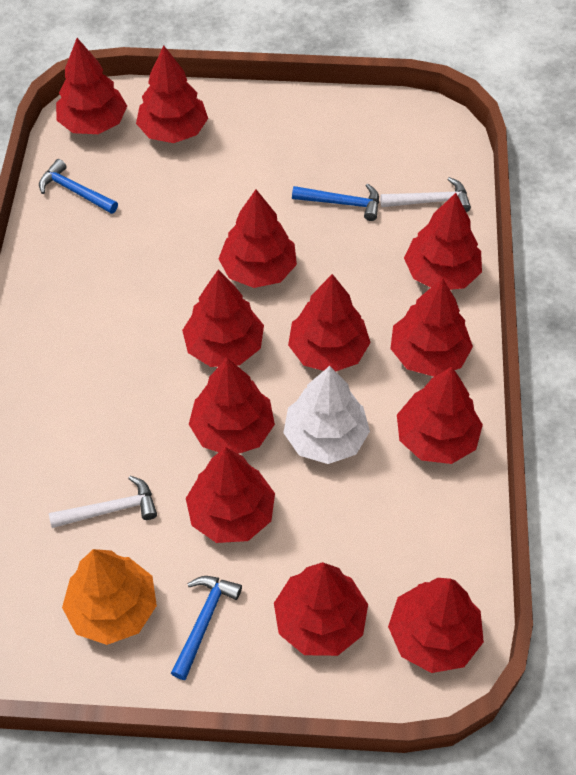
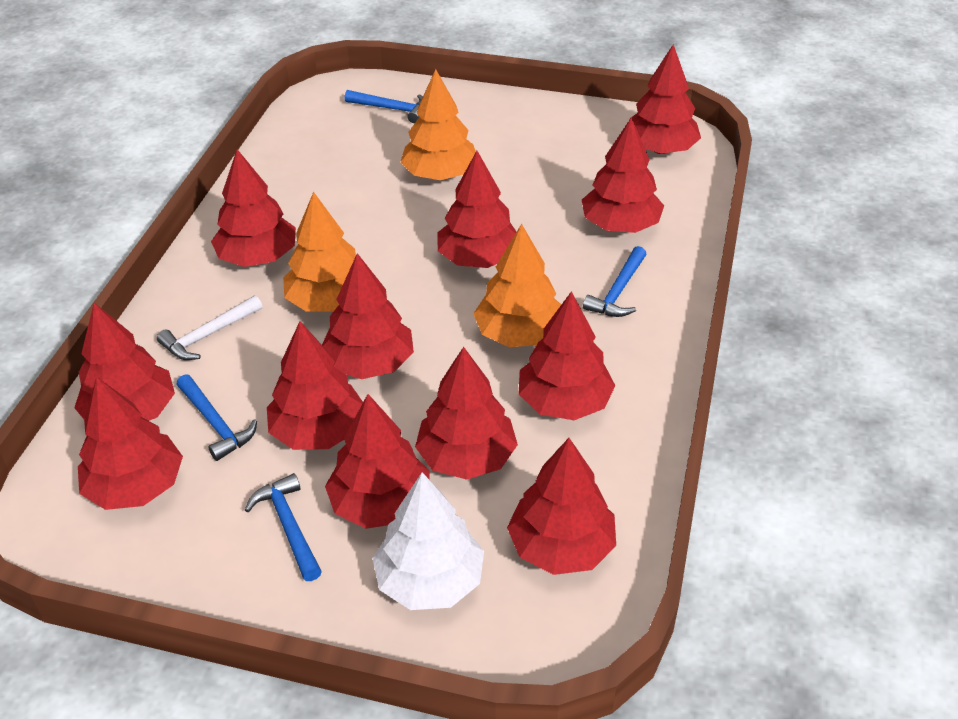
blue hammer: [39,159,118,214] [171,576,242,680] [292,184,379,221] = 3 -> [176,374,257,461] [245,473,322,581] [345,90,423,123] [583,246,647,317] = 4
orange tree: [62,549,157,645] = 1 -> [283,192,356,312] [400,69,476,180] [473,224,561,347] = 3
white hammer: [49,476,157,528] [380,177,471,212] = 2 -> [157,295,262,360] = 1

